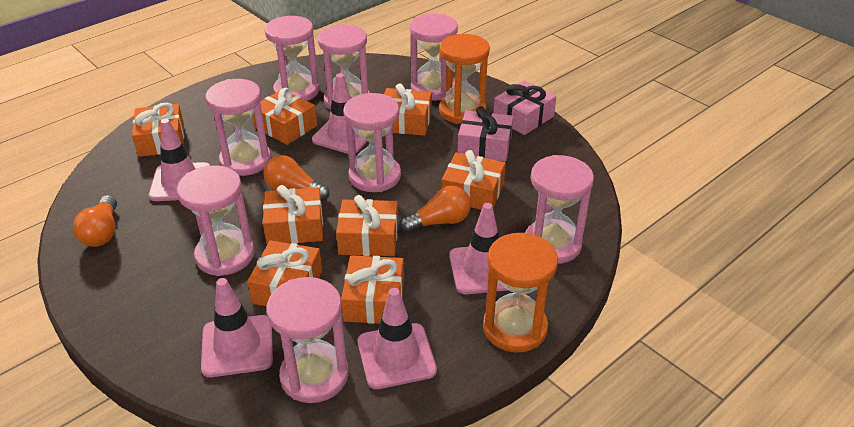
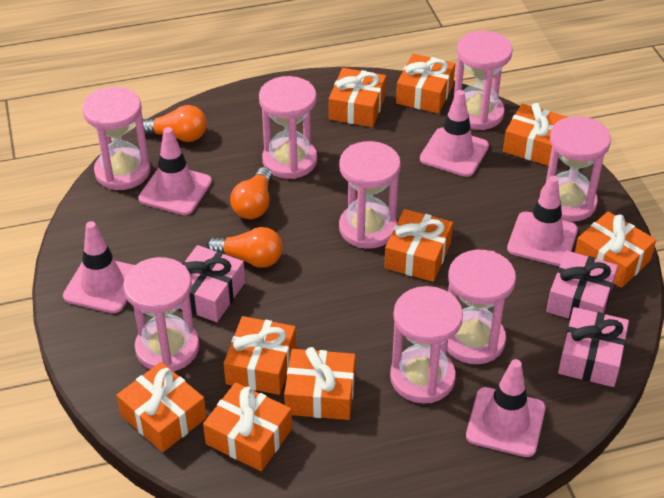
orange gift: [132,103,184,157] [247,241,322,306] [253,88,317,145] [263,185,323,244] [336,195,398,256] [341,255,404,324] [384,83,432,136] [441,150,506,210] = 8 -> [116,362,207,452] [203,382,292,471] [224,316,296,395] [284,347,355,420] [329,68,386,127] [384,209,453,282] [396,54,455,114] [503,103,567,166] [575,212,656,288] = 9
orange hourglass: [439,34,490,124] [483,233,558,353] = 2 -> none = 0
pink gift: [458,106,513,162] [493,80,557,135] = 2 -> [179,245,245,322] [546,251,618,319] [558,307,629,387] = 3

